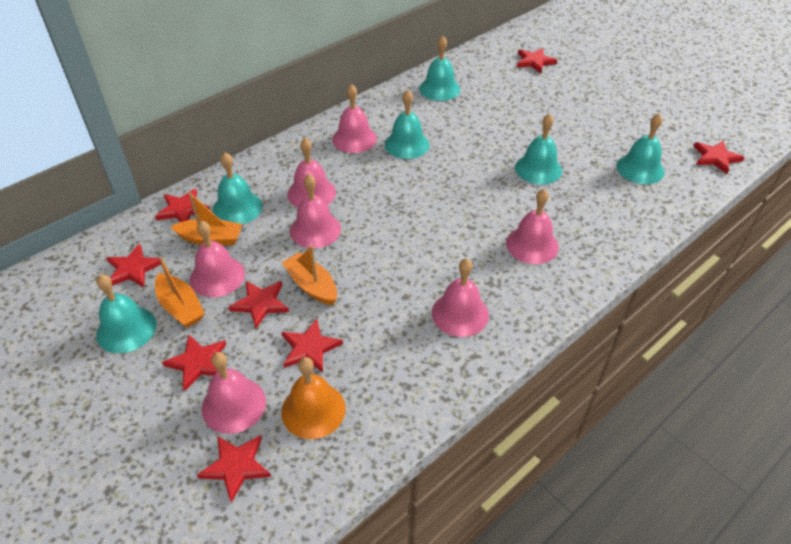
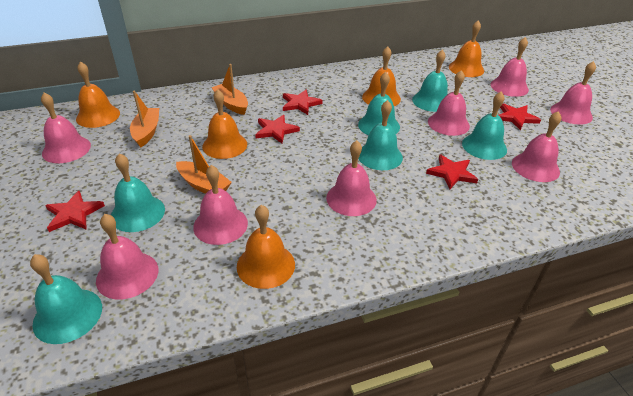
orange bell: [281,357,346,439] = 1 -> [76,61,120,128] [202,89,247,159] [237,205,295,289] [362,46,401,106] [449,20,484,77] = 5
pink bell: [190,221,245,297] [201,352,266,434] [287,138,336,208] [290,174,341,248] [332,84,377,153] [432,259,489,337] [506,189,559,264] = 7 -> [41,92,91,163] [96,214,158,299] [193,165,248,245] [326,140,377,216] [428,70,470,136] [491,37,529,97] [512,111,562,182] [550,61,596,125] = 8
red star: [106,244,161,287] [155,189,210,222] [162,334,226,391] [197,435,271,503] [228,281,289,328] [281,319,343,373] [517,48,557,73] [693,141,745,174] = 8 -> [45,191,105,232] [255,115,300,144] [283,90,323,115] [426,155,478,189] [499,103,541,130] = 5

